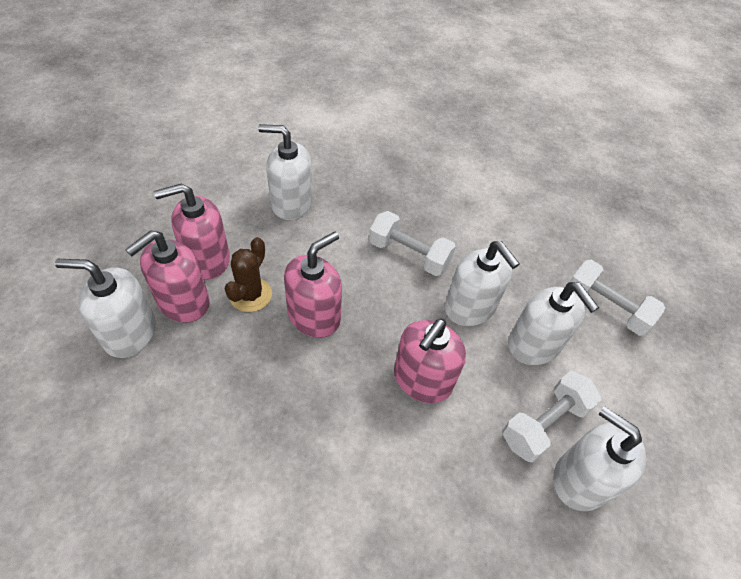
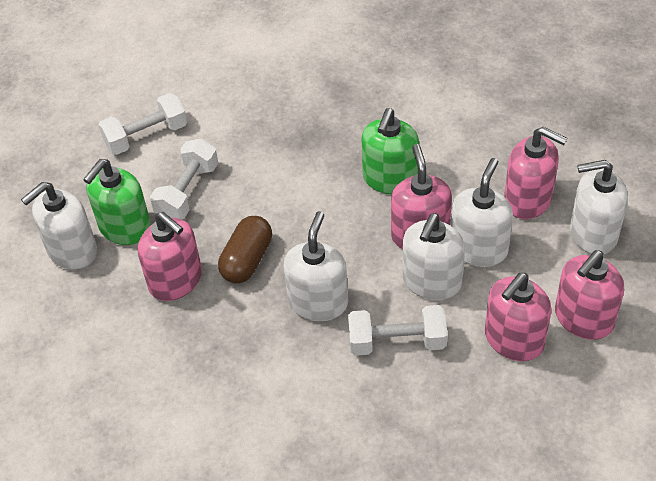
brown cactus: [224,237,272,312] = 1 -> none = 0
brown capsule: none = 0 -> [218,216,272,283] = 1
green soap dispenser: none = 0 -> [83,159,151,245] [361,108,419,195] = 2
pink soap dispenser: [125,230,210,323] [154,183,230,280] [284,231,342,338] [394,319,466,403] = 4 -> [138,212,202,301] [391,144,452,249] [485,273,552,361] [504,127,568,219] [555,250,624,340] = 5

